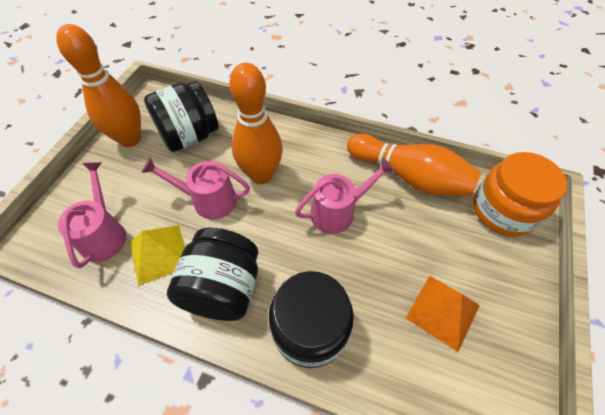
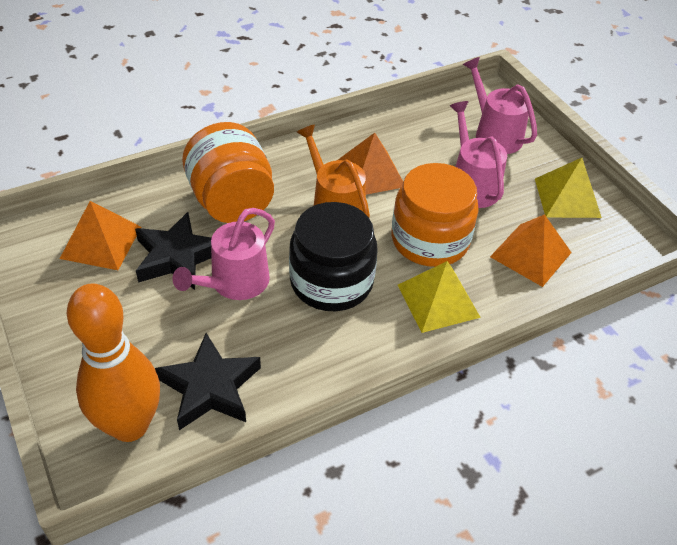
black jar: [144,81,219,152] [167,228,258,321] [269,271,354,368] = 3 -> [289,202,377,311] = 1
black star: none = 0 -> [135,212,212,290] [155,333,261,430] = 2
orange bowling pin: [56,24,141,147] [229,63,283,184] [347,134,481,196] = 3 -> [67,283,160,442] = 1
orange jar: [473,152,567,237] = 1 -> [182,122,274,223] [392,163,479,267] = 2
orange pyramid: [406,275,480,352] = 1 -> [60,201,141,270] [338,133,403,195] [490,214,572,287] = 3
orange watering can: none = 0 -> [297,124,370,217] = 1
yellow pyramid: [130,225,185,286] = 1 -> [398,261,481,333] [535,158,602,218] = 2

